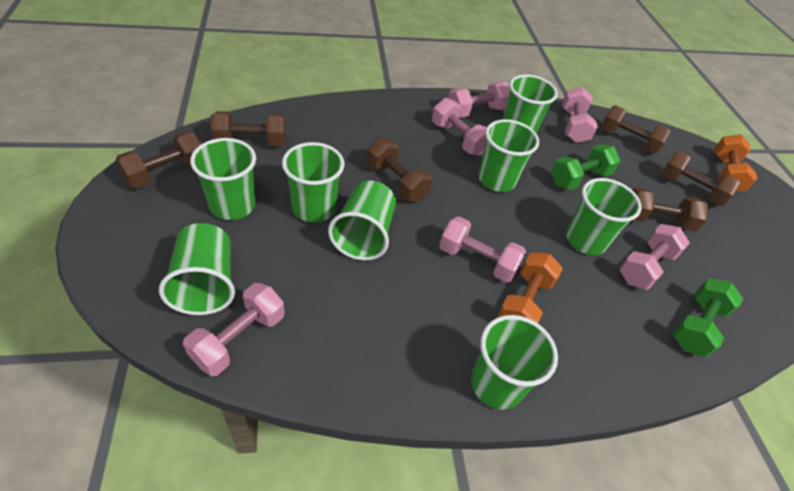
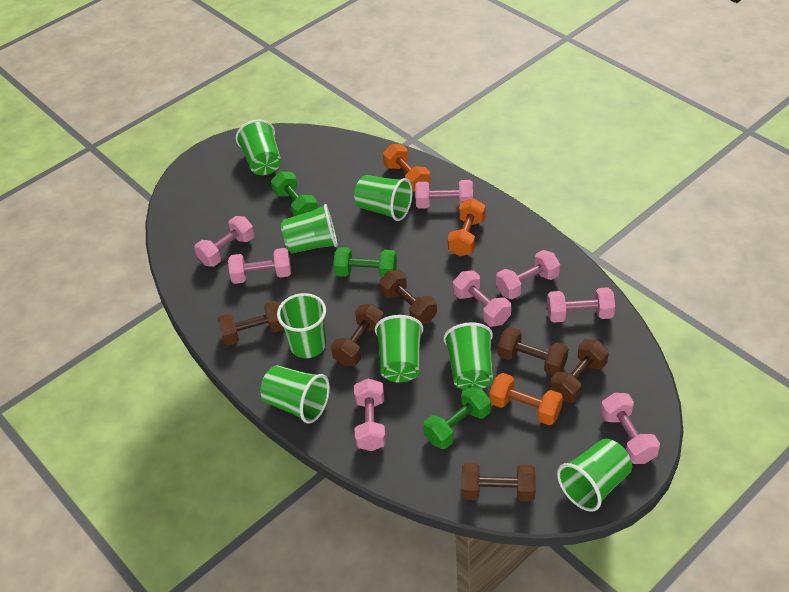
green dumbbell: [551,144,620,190] [673,278,743,357] = 2 -> [271,171,318,216] [333,247,397,278] [423,386,491,449] = 3
orange dumbbell: [497,252,563,323] [714,134,757,192] = 2 -> [383,144,430,192] [448,198,486,256] [489,373,563,425] = 3
pink dumbbell: [183,283,285,376] [432,98,487,156] [439,216,526,283] [448,82,510,118] [562,87,598,143] [619,224,690,290] = 6 -> [194,216,255,267] [228,248,291,284] [354,379,386,451] [415,180,473,209] [453,270,511,327] [496,250,560,299] [547,287,615,323] [600,393,660,464] = 8

